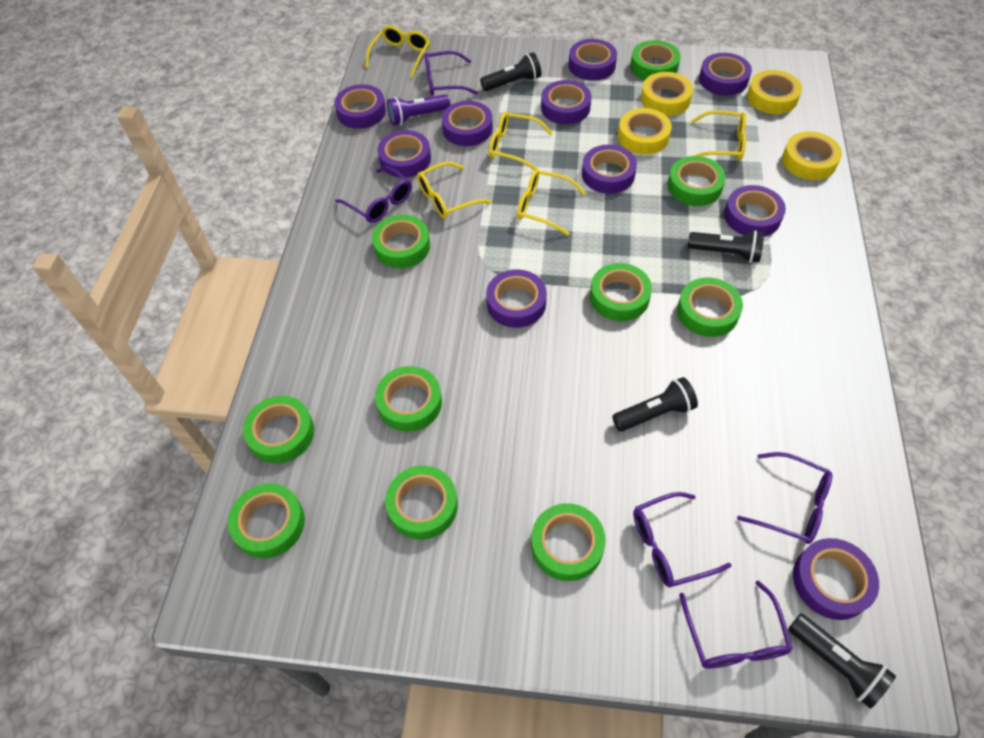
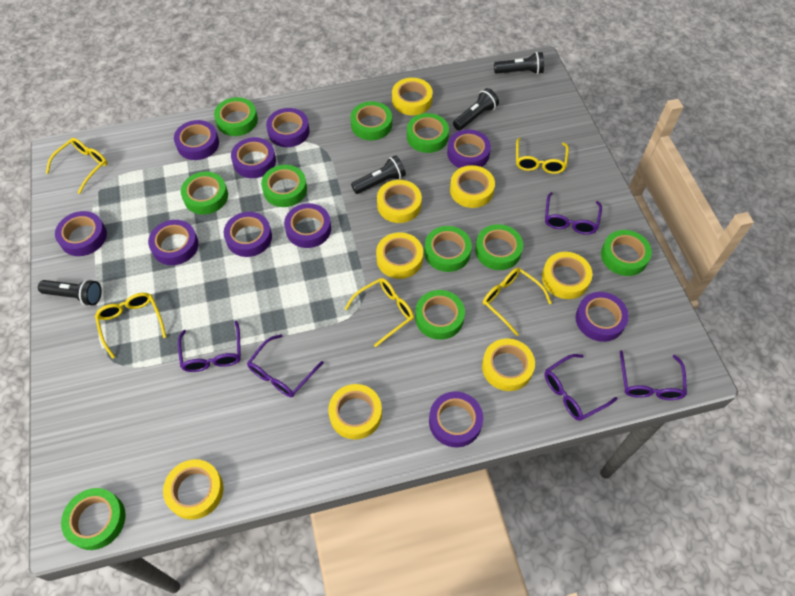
purple flashlight: [387,94,450,126] = 1 -> none = 0
yellow tape: [618,108,672,155] [641,72,693,116] [747,70,802,114] [782,131,842,180] = 4 -> [163,459,223,520] [328,384,382,440] [376,232,423,279] [377,180,422,223] [392,78,433,115] [450,165,495,208] [482,338,535,391] [542,252,592,299] = 8

